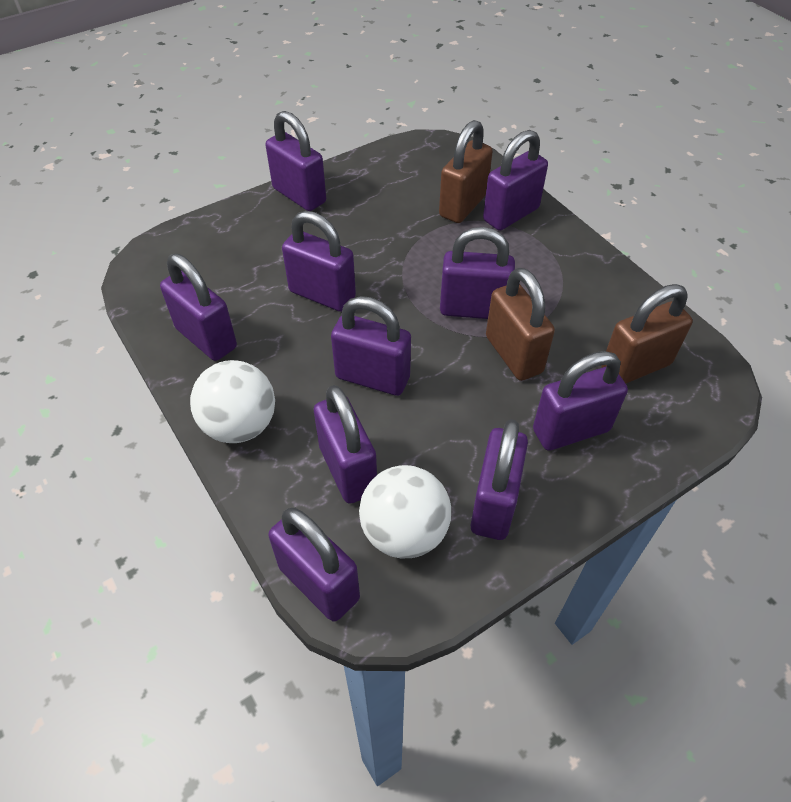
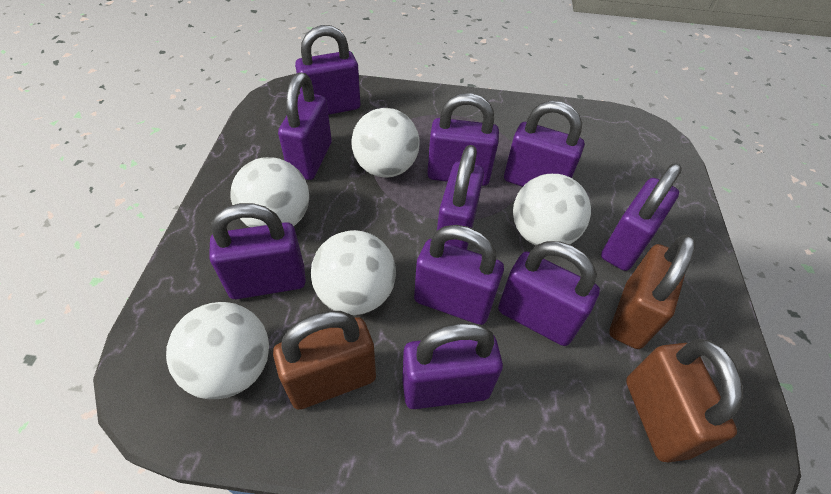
white ball: [190,360,275,443] [359,465,451,558] = 2 -> [166,302,269,399] [230,157,309,227] [311,230,396,315] [351,108,420,177] [513,174,591,246] = 5

